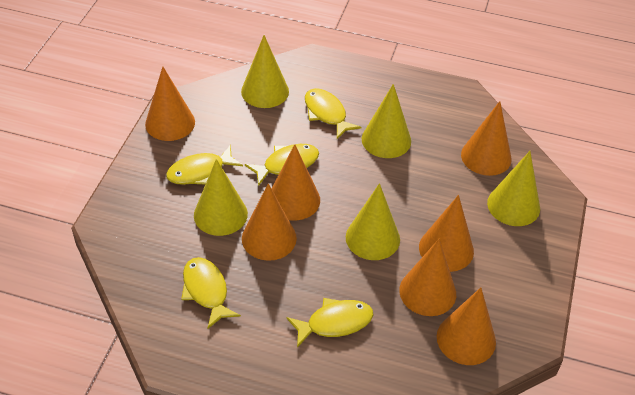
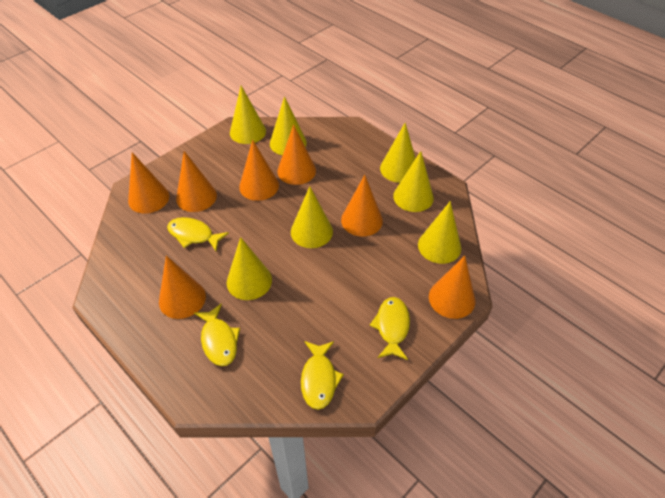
yellow cone: [194,159,248,236] [241,35,289,108] [346,183,400,260] [362,84,411,158] [487,151,540,226] = 5 -> [227,237,272,300] [230,86,266,144] [270,96,307,155] [291,186,333,248] [380,123,416,183] [393,151,434,212] [418,201,461,264] = 7
yellow fish: [166,145,243,185] [181,257,241,328] [245,144,319,186] [287,298,373,348] [305,88,361,139] = 5 -> [167,217,229,251] [194,303,240,366] [301,341,344,410] [370,297,410,360] = 4

